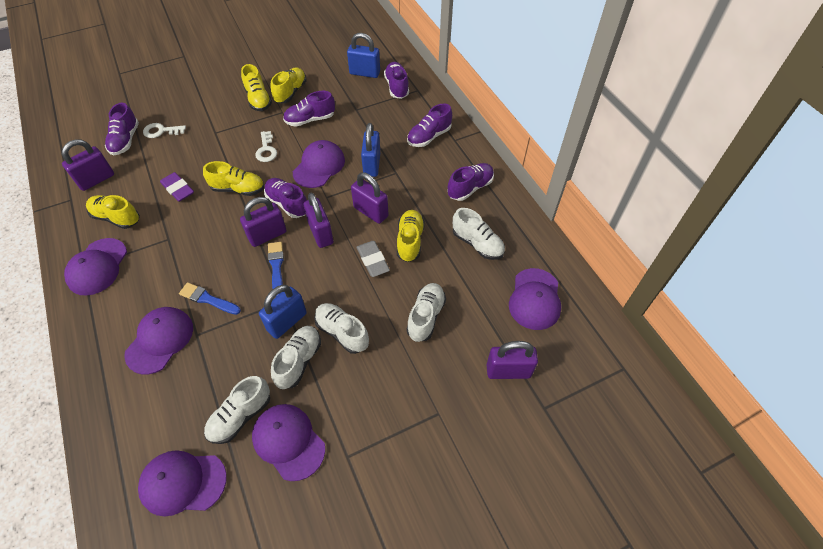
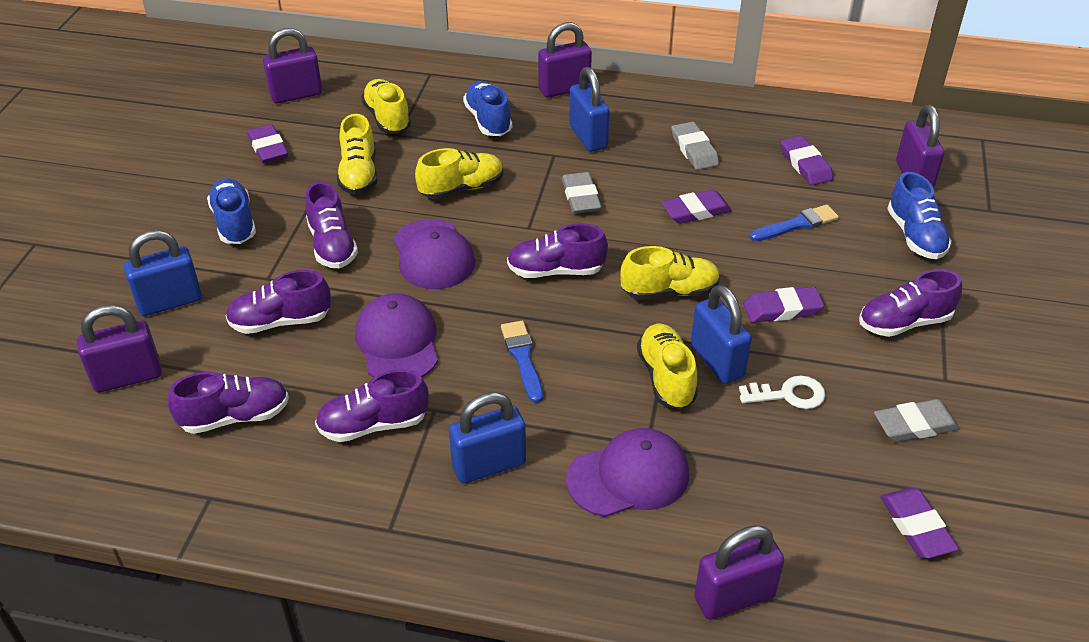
blue padlock: [259,285,307,339] [347,33,380,78] [361,123,380,177] = 3 -> [124,230,202,316] [449,392,526,484] [569,67,610,152] [691,285,752,384] = 4
blue shoe: none = 0 -> [207,178,256,244] [463,81,512,136] [887,172,951,259] = 3
grey eraser: [357,241,390,277] = 1 -> [562,172,601,214] [672,122,719,170] [874,399,960,442] = 3
purple cap: [64,238,127,296] [124,307,193,375] [138,450,227,517] [252,404,325,481] [293,140,345,188] [509,268,561,330] = 6 -> [355,293,438,378] [393,219,475,289] [566,428,689,517] = 3
purple eraser: [160,172,194,202] = 1 -> [247,124,288,163] [661,189,732,224] [743,286,824,323] [781,136,833,185] [880,488,959,559] = 5
white key: [143,123,186,138] [255,131,277,162] = 2 -> [739,376,826,409] = 1
white shoe: [204,376,270,444] [271,326,321,389] [314,303,369,354] [406,283,446,342] [453,208,505,260] = 5 -> none = 0

